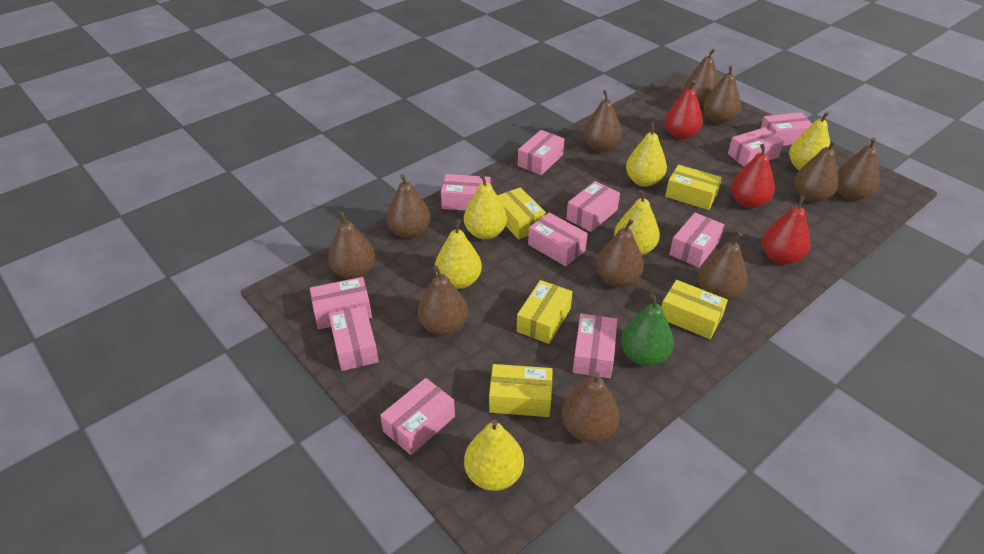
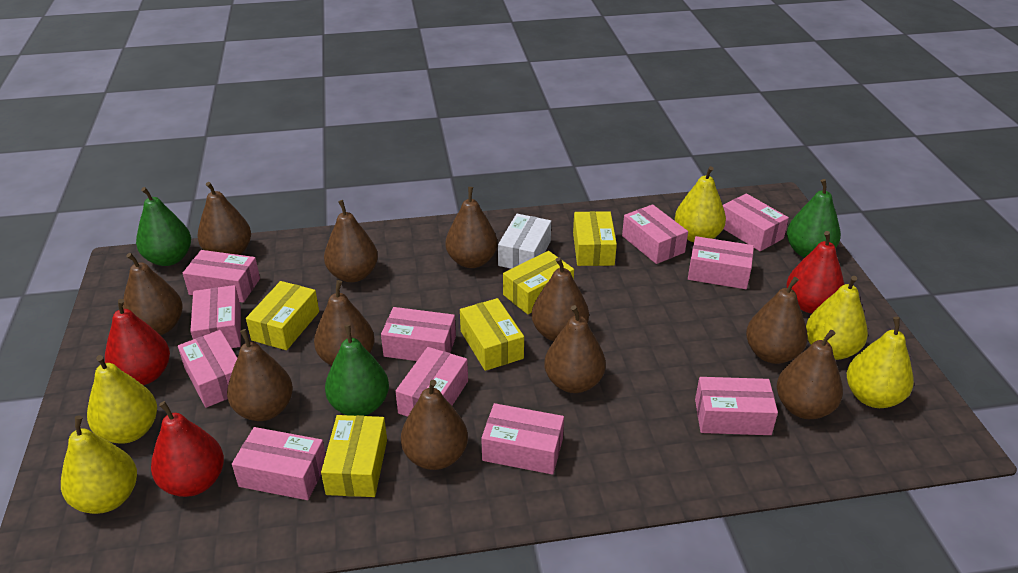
green pear: [621,294,674,366] = 1 -> [136,187,191,266] [325,325,389,416] [787,179,841,258] = 3
white box: none = 0 -> [498,214,551,269] = 1
yellow pear: [435,219,482,289] [464,173,507,240] [464,419,524,491] [614,190,660,255] [626,123,667,187] [789,112,830,170] = 6 -> [61,416,137,514] [87,355,157,444] [675,166,726,242] [806,276,868,360] [847,317,914,408] = 5

